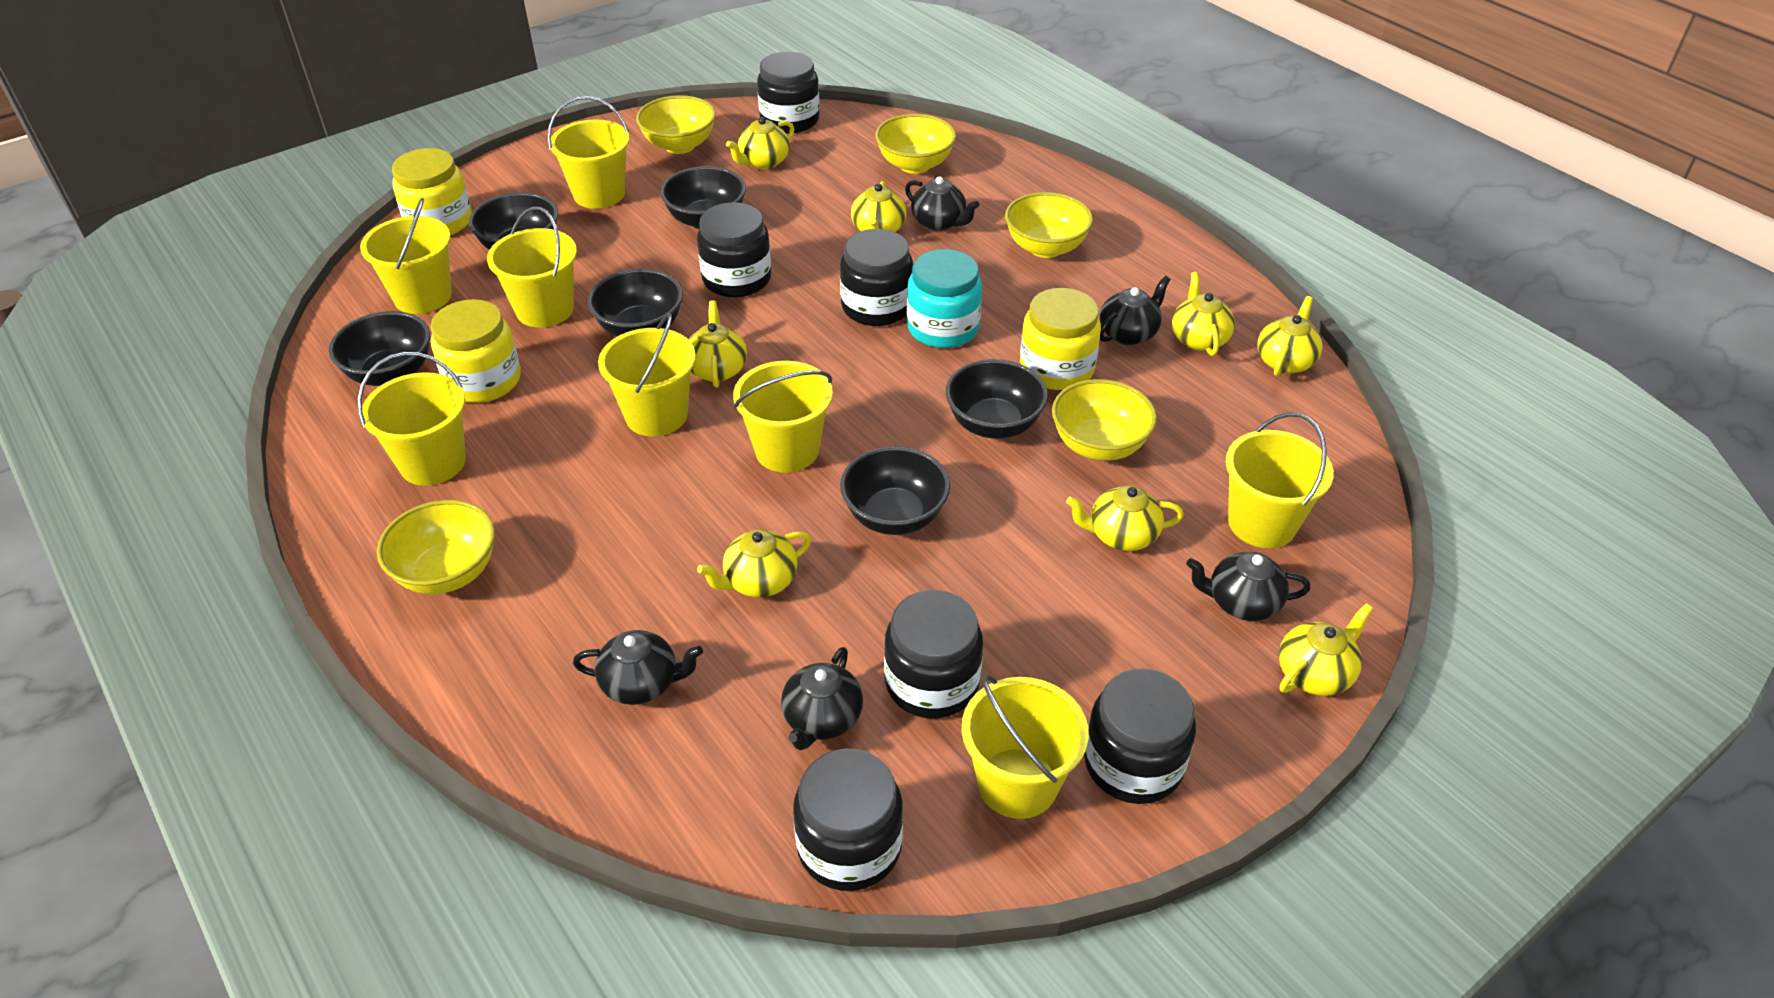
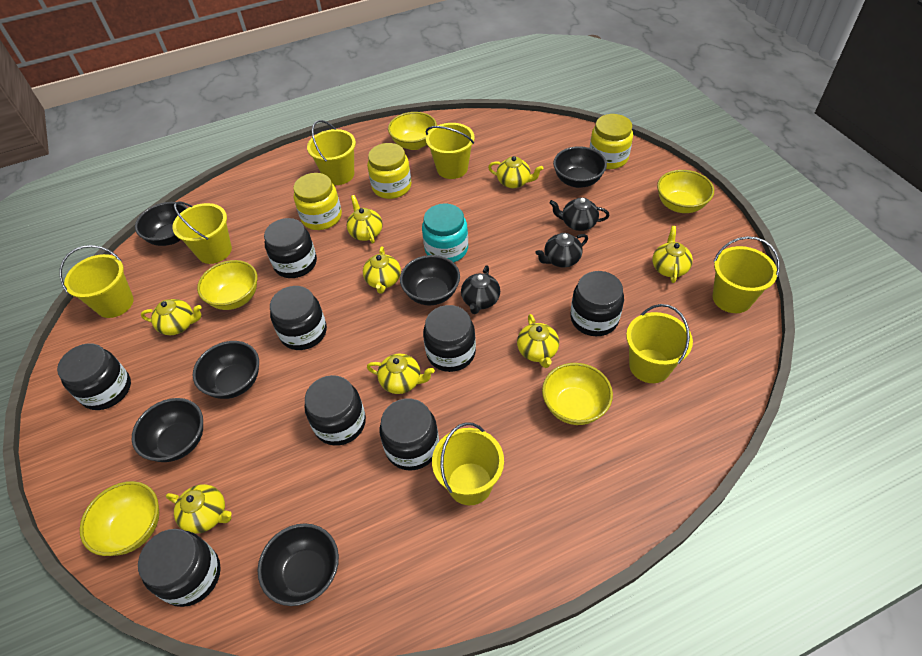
black jar: [697,202,771,297] [757,52,820,133] [793,748,903,891] [840,229,913,326] [884,590,983,718] [1084,668,1196,804] = 6 -> [57,343,131,410] [138,529,221,607] [264,218,317,278] [270,286,327,350] [305,375,366,446] [379,399,439,471] [423,305,476,372] [570,271,624,336] = 8
black teapot: [573,630,703,705] [781,647,863,750] [905,176,979,231] [1100,276,1171,345] [1186,552,1310,621] = 5 -> [461,266,500,314] [535,233,588,267] [549,197,609,231] = 3
yellow bucket: [357,352,466,486] [360,198,452,314] [487,206,577,327] [548,96,629,209] [598,313,696,436] [733,361,833,473] [961,675,1089,819] [1225,412,1334,548] = 8 -> [59,245,134,318] [172,201,232,264] [307,120,356,185] [426,123,475,179] [432,422,504,505] [626,304,693,383] [712,236,780,313] = 7

